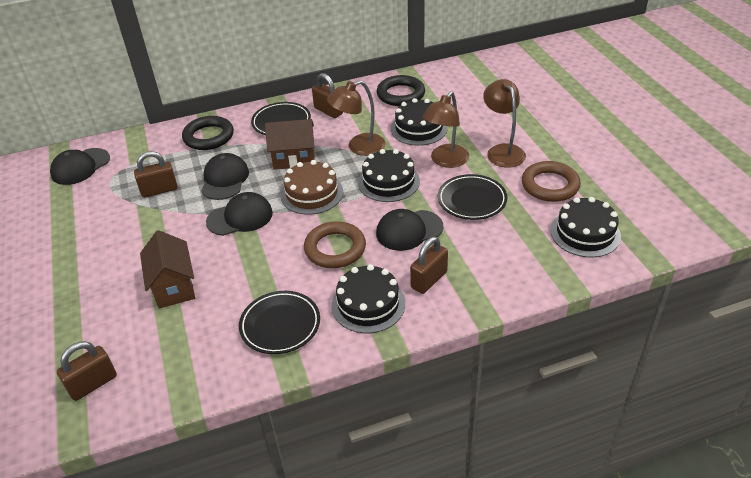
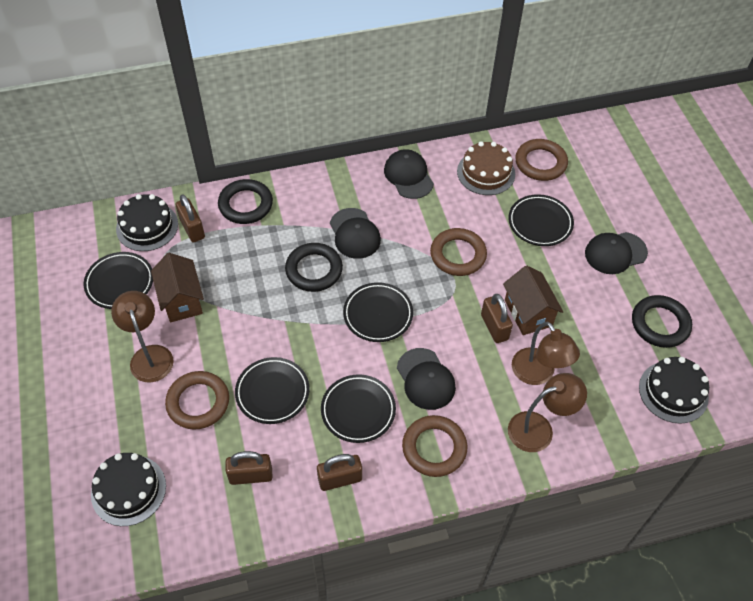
black cake: [331,264,405,333] [358,149,420,202] [391,98,448,146] [550,197,621,257] = 4 -> [91,453,166,526] [116,194,178,251] [639,357,709,424] = 3
black plate: [239,291,320,354] [251,102,311,135] [438,174,507,220] = 3 -> [83,252,153,309] [235,357,310,424] [321,374,396,443] [343,282,413,342] [508,194,574,246] = 5
black ring: [182,116,234,150] [377,75,425,106] = 2 -> [218,179,273,224] [285,243,343,292] [632,295,692,348] = 3
brown ring: [304,221,366,268] [522,161,581,202] = 2 -> [165,371,229,429] [402,415,467,477] [430,228,487,276] [515,139,568,181] = 4

